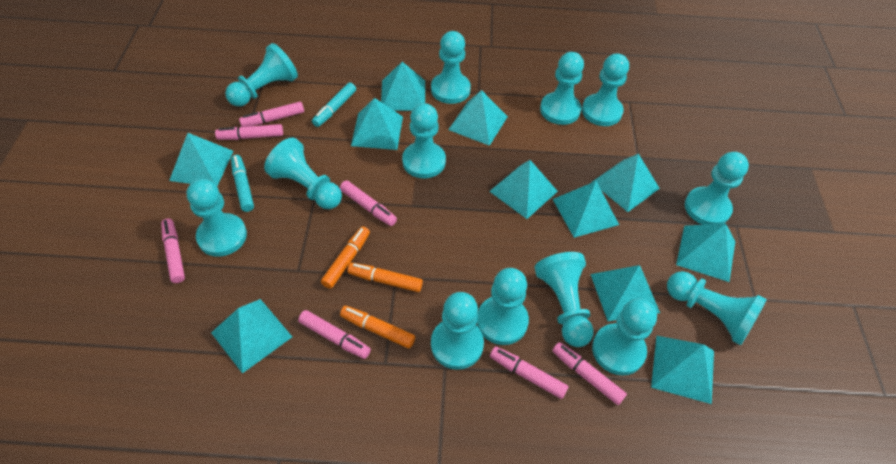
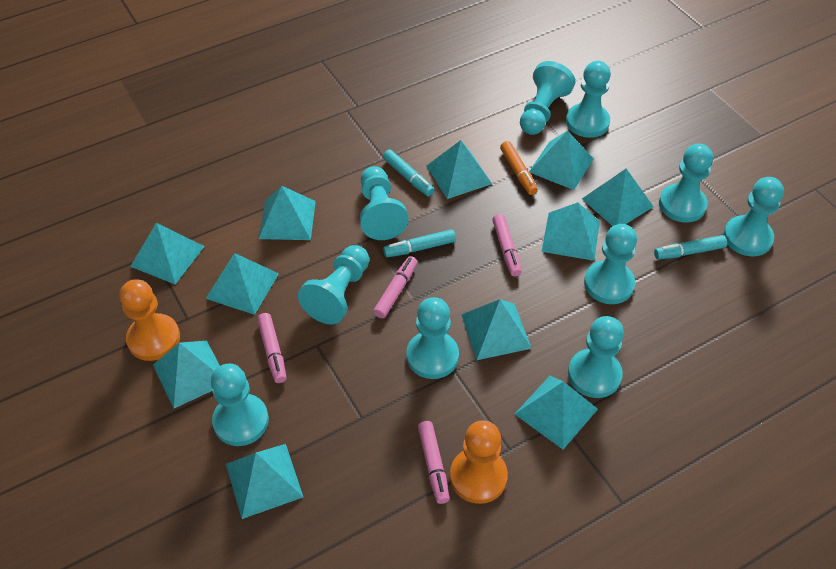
orange marker: [321,226,370,289] [340,306,415,349] [348,263,423,292] = 3 -> [500,141,538,195] = 1
orange pawn: none = 0 -> [119,279,180,361] [450,420,508,504] = 2
pink marker: [161,218,185,283] [215,124,283,140] [239,102,304,127] [298,310,371,359] [340,180,397,226] [490,346,569,399] [552,342,627,405] = 7 -> [257,313,287,383] [373,256,417,318] [418,421,450,504] [492,214,522,276] = 4
turquoise marker: [231,155,254,212] [312,82,356,127] = 2 -> [383,150,434,196] [383,229,456,257] [654,235,727,260] = 3
turquoise pawn: [187,179,247,257] [225,43,298,106] [264,138,342,209] [402,103,446,178] [431,31,471,104] [431,292,484,370] [477,268,529,345] [534,252,593,347] [540,52,584,125] [582,53,629,126] [592,298,657,375] [667,271,767,345] [685,152,749,225] = 13 -> [211,363,269,446] [298,245,369,324] [360,166,409,240] [406,297,459,379] [520,61,575,135] [566,61,611,138] [568,316,624,398] [584,224,637,304] [659,144,713,223] [724,177,784,256] = 10

